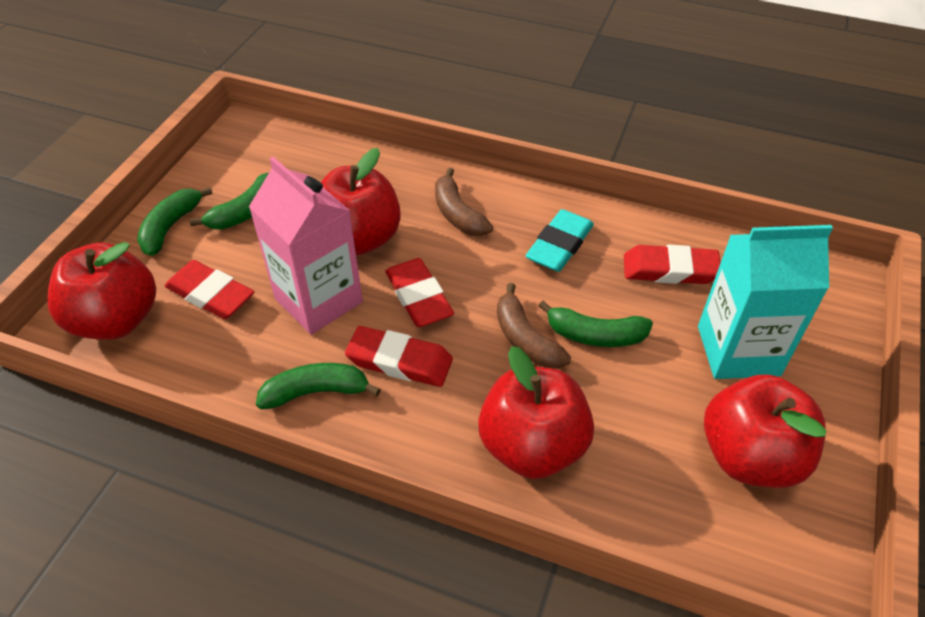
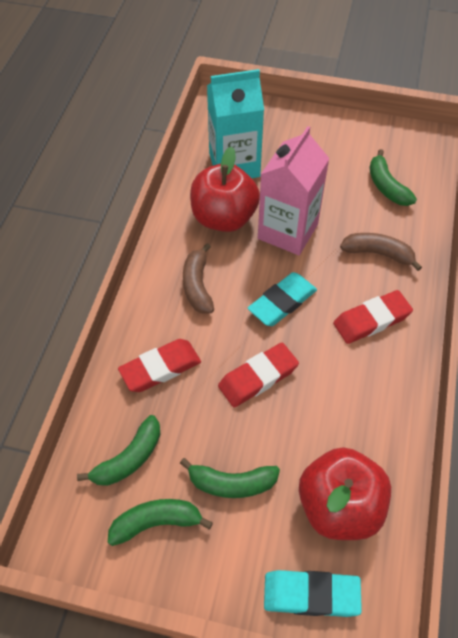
red apple: [48,242,156,340] [321,148,401,255] [478,346,594,479] [704,374,826,488] = 4 -> [190,146,260,232] [299,447,391,540] = 2
red eraser: [164,260,254,319] [345,326,453,387] [385,258,454,327] [624,245,721,284] = 4 -> [118,339,201,392] [218,343,299,408] [333,290,413,344] = 3
turquoise eraser: [525,209,594,272] = 1 -> [248,272,317,326] [264,570,362,617] = 2

